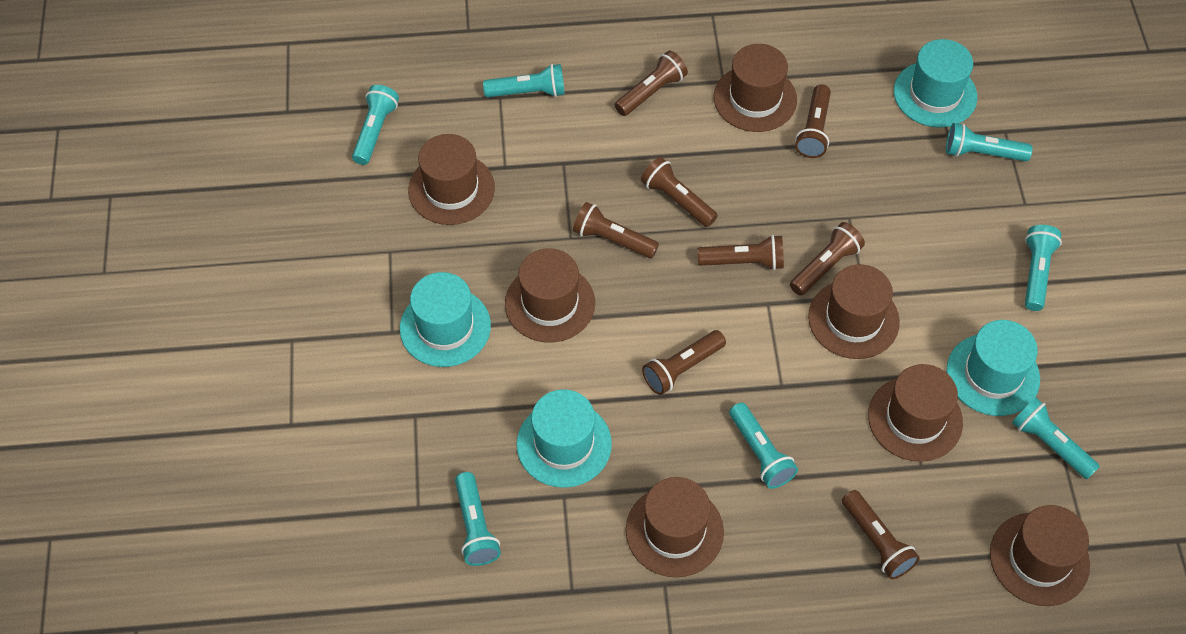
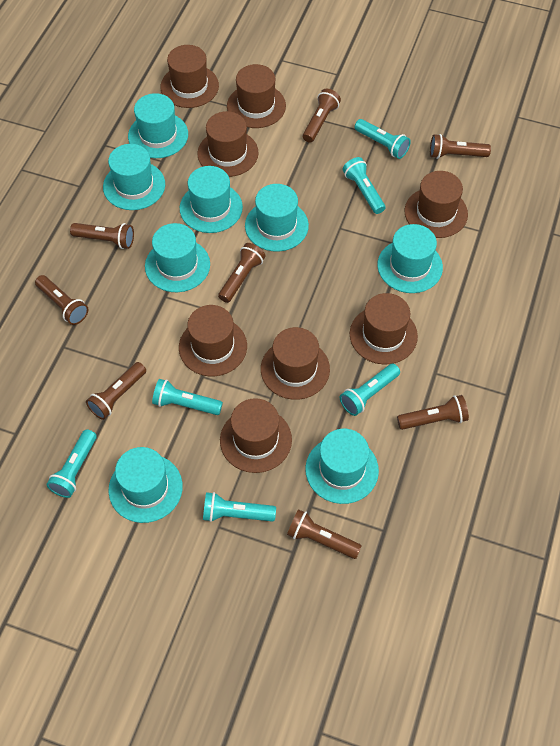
brown hat: [408,134,495,225] [505,248,595,343] [626,477,724,577] [714,44,797,132] [808,264,900,359] [868,364,963,462] [990,505,1090,606] = 7 -> [161,45,219,108] [179,305,247,376] [197,111,258,177] [220,398,292,473] [227,64,286,128] [261,327,330,400] [350,293,418,365] [405,171,468,238] = 8
turquoise flashlight: [352,85,399,165] [455,472,501,566] [483,64,564,97] [729,403,798,489] [946,123,1033,161] [1012,398,1100,479] [1025,225,1062,311] = 7 -> [46,429,97,498] [152,379,223,415] [203,492,276,522] [340,364,400,416] [343,157,386,214] [355,119,411,159] = 6
turquoise hat: [400,272,491,367] [516,389,612,488] [894,39,977,128] [946,320,1040,416] = 4 -> [103,144,165,210] [108,447,183,523] [128,93,188,158] [145,223,210,292] [180,166,243,233] [245,184,309,252] [305,429,379,504] [377,224,443,293] = 8

